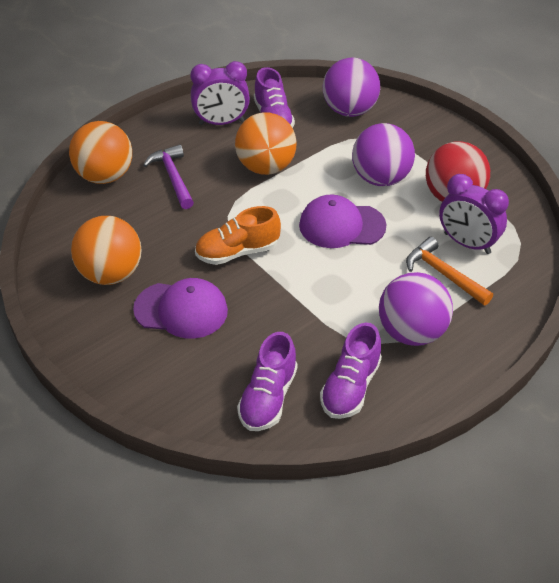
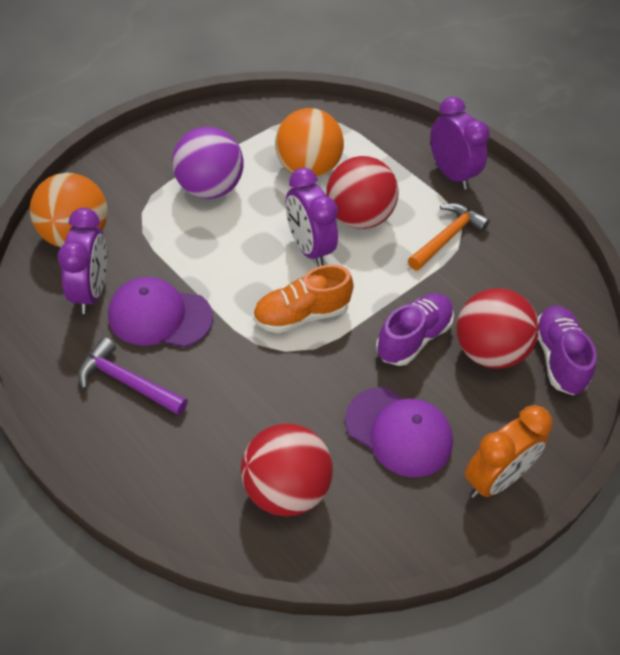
orange ball: [69,121,132,184] [71,216,142,285] [235,112,297,175] = 3 -> [30,173,108,247] [275,108,344,178] = 2
orange clock: none = 0 -> [465,405,553,498] = 1
purple ball: [323,58,380,117] [352,123,415,186] [379,272,453,346] = 3 -> [172,127,244,199] = 1
purple clock: [190,61,250,125] [439,174,509,254] = 2 -> [58,208,107,314] [286,168,338,267] [430,97,490,190] = 3
purple shoe: [237,332,297,431] [254,67,295,128] [320,323,382,419] = 3 -> [376,293,454,366] [538,306,597,395] = 2
red ball: [426,141,490,202] = 1 -> [241,424,333,516] [326,156,399,229] [456,288,539,369] = 3

